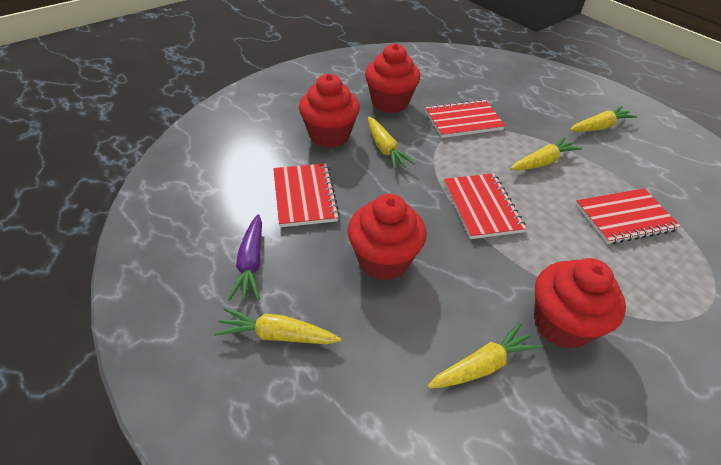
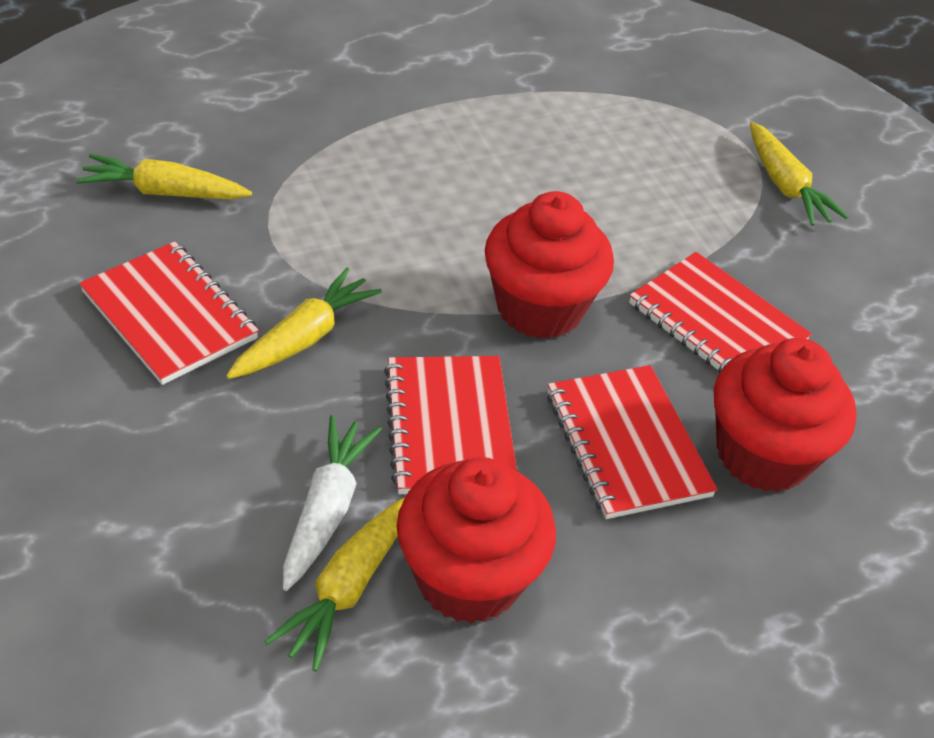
purple carrot: [228,214,262,301] = 1 -> none = 0
red cupcake: [299,74,360,148] [348,194,427,280] [365,43,420,113] [534,258,626,349] = 4 -> [397,457,556,623] [485,191,614,339] [714,338,857,492] = 3
white carrot: none = 0 -> [283,415,382,591] = 1
yellow carrot: [214,307,341,344] [368,117,416,170] [427,322,542,389] [510,137,582,170] [570,106,637,132] = 5 -> [76,154,252,199] [226,268,382,379] [264,496,406,671] [750,122,848,226] = 4

